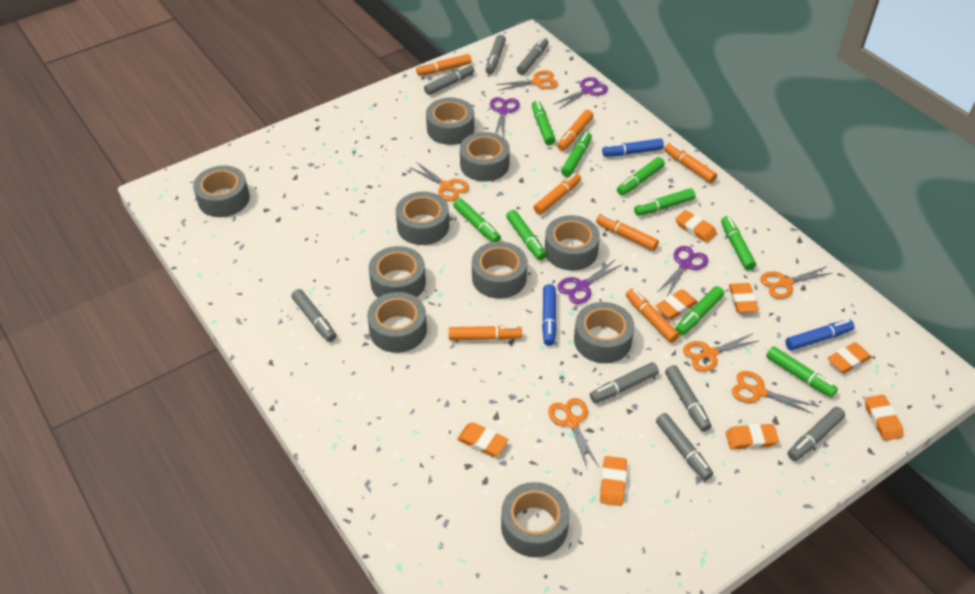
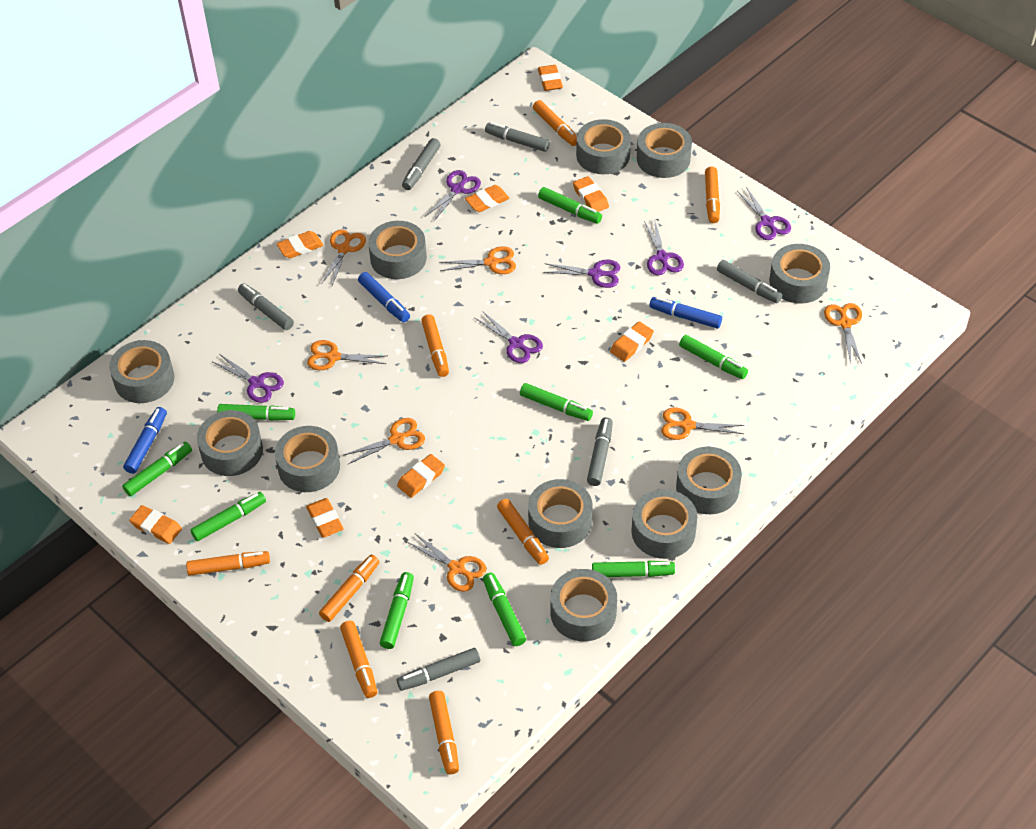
grey marker: [291,289,336,342] [424,64,474,95] [486,35,506,74] [517,38,549,75] [590,362,659,403] [656,413,713,480] [665,365,711,432] [787,407,845,461] = 8 -> [238,283,294,330] [397,648,480,691] [402,138,441,190] [485,122,550,152] [587,417,613,486] [717,260,782,303] = 6
grey tape: [193,165,250,217] [367,292,427,353] [369,246,426,298] [396,191,449,245] [426,97,474,145] [460,132,510,182] [472,241,527,299] [501,482,570,557] [544,215,600,271] [574,302,635,363] = 10 -> [109,340,174,403] [197,410,263,476] [275,426,340,492] [368,221,427,279] [528,479,593,548] [550,569,617,641] [576,119,631,174] [631,489,697,559] [637,123,692,178] [676,447,742,514] [769,244,830,304] = 11
orange marker: [416,54,472,76] [449,325,522,340] [534,173,581,215] [557,110,593,151] [596,214,659,251] [626,288,680,343] [664,143,717,183] = 7 -> [186,551,270,576] [319,555,380,622] [340,621,377,698] [421,314,449,377] [429,691,459,774] [497,499,549,565] [533,100,577,146] [705,167,720,223] = 8
orange scissors: [411,163,469,201] [496,70,558,91] [548,398,599,467] [683,333,758,372] [732,371,816,414] [760,266,833,299] = 6 -> [307,340,387,370] [321,229,366,286] [344,418,425,464] [407,534,487,592] [439,246,516,274] [661,408,744,440] [824,303,862,364] = 7
purple scissors: [490,97,520,138] [554,77,608,109] [557,260,623,304] [658,246,708,296] = 4 -> [213,354,284,403] [425,170,481,221] [475,311,543,363] [543,260,621,288] [644,218,684,275] [737,187,791,240] = 6

